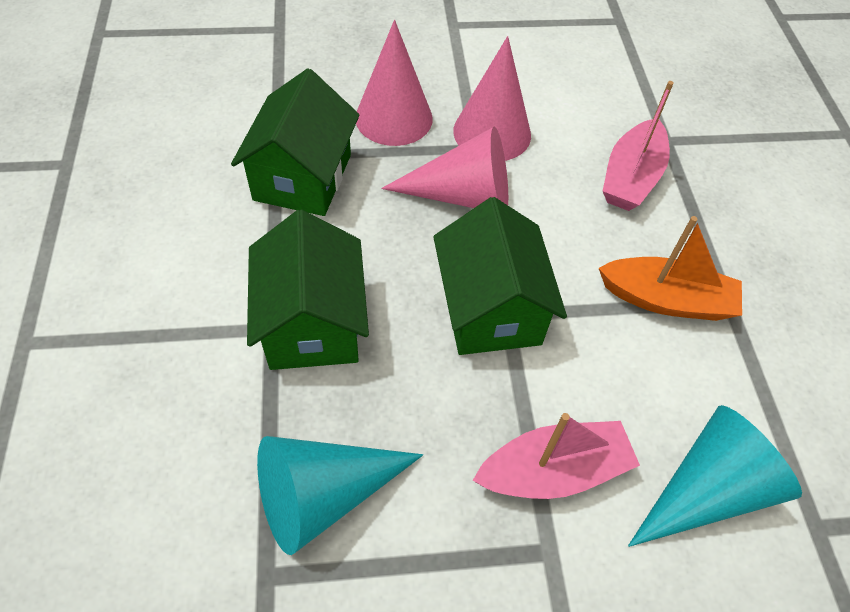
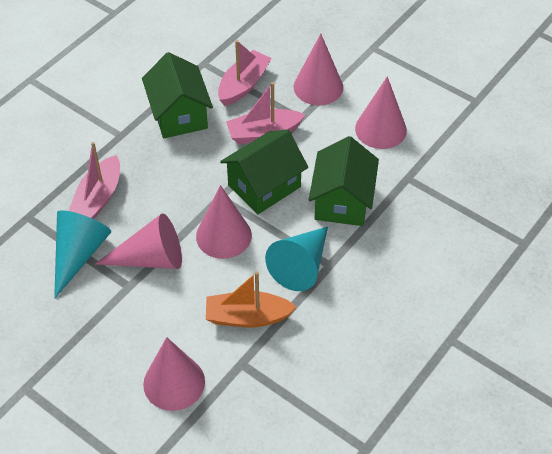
pink boat: [473,413,640,499] [603,81,674,211] = 2 -> [68,142,120,219] [218,40,272,106] [226,82,305,144] = 3
pink cone: [356,20,433,146] [381,126,508,208] [453,36,531,161] = 3 -> [95,214,182,269] [143,337,205,411] [196,185,252,259] [294,34,343,105] [355,76,407,149] = 5

